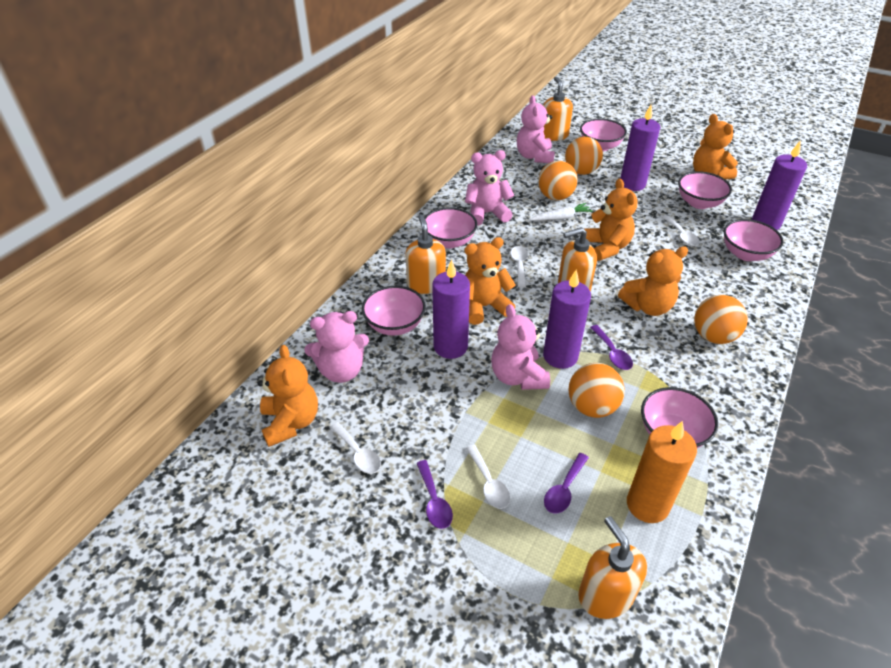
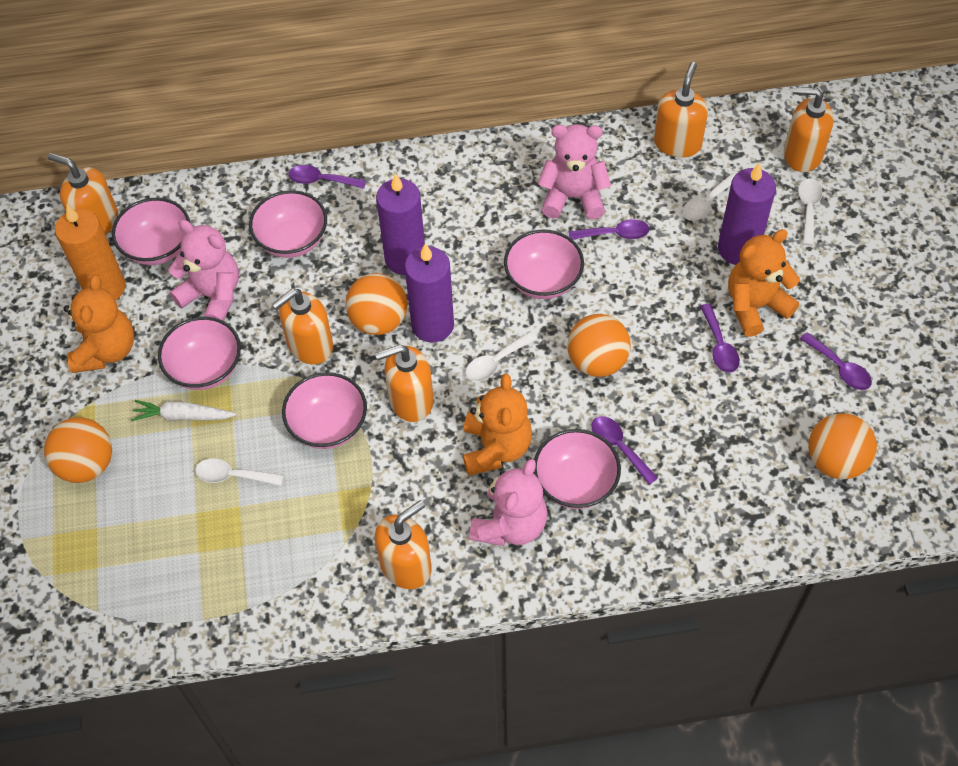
orange soap dispenser: [405,214,446,294] [543,77,573,141] [558,227,597,292] [578,516,647,619] = 4 -> [48,153,118,235] [272,289,333,364] [375,345,433,422] [375,500,432,589] [654,62,708,158] [784,87,834,172] = 6
orange teddy bear: [258,345,318,447] [465,237,516,325] [584,179,637,261] [618,246,688,316] [693,114,738,180] = 5 -> [63,275,134,373] [463,374,532,476] [728,229,800,337] = 3
pink teddy bear: [304,311,369,383] [465,150,514,226] [491,304,550,390] [517,96,555,163] = 4 -> [168,220,239,321] [469,459,547,546] [538,124,611,220] = 3
purple candle: [432,260,470,359] [543,269,591,369] [620,105,660,191] [752,140,807,230] = 4 -> [376,173,425,275] [405,243,454,343] [718,162,776,265] = 3
purple spoon: [417,460,453,529] [544,453,589,513] [590,325,633,370] = 3 -> [289,165,366,189] [568,219,649,240] [591,416,658,485] [700,304,740,373] [800,332,872,390] = 5

